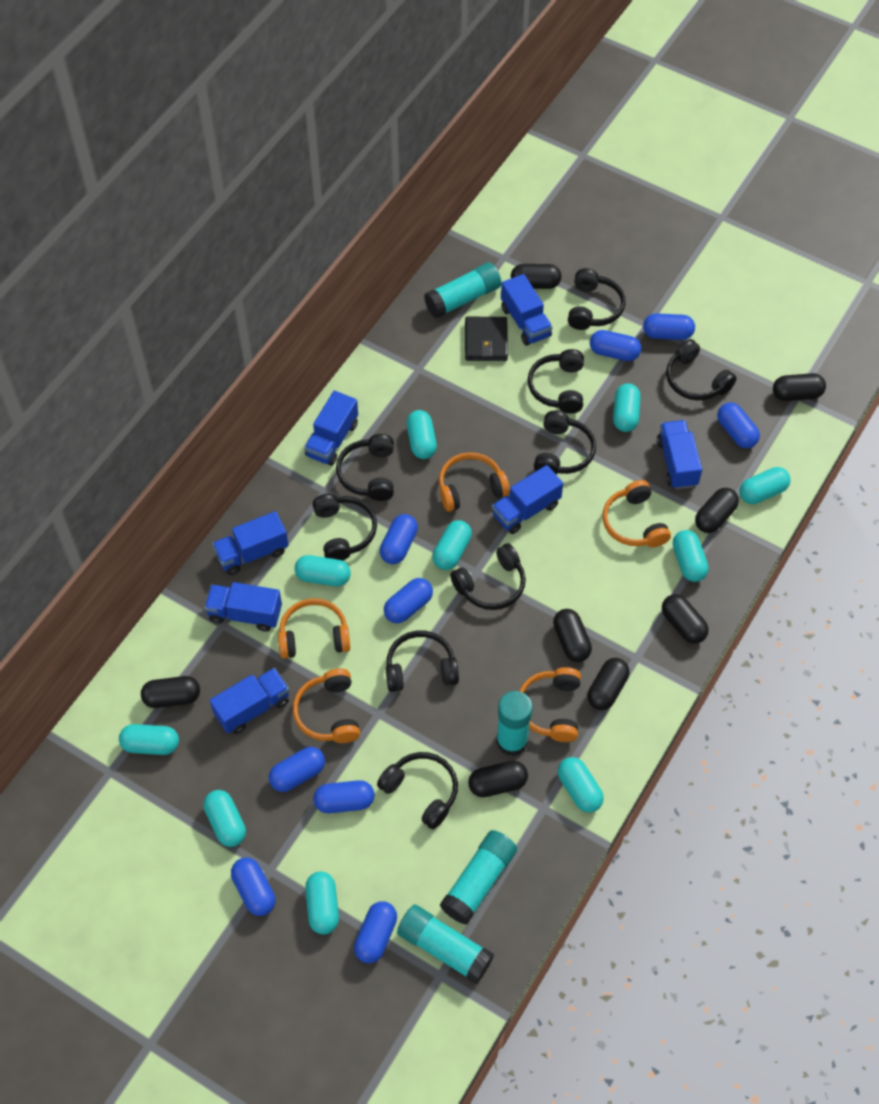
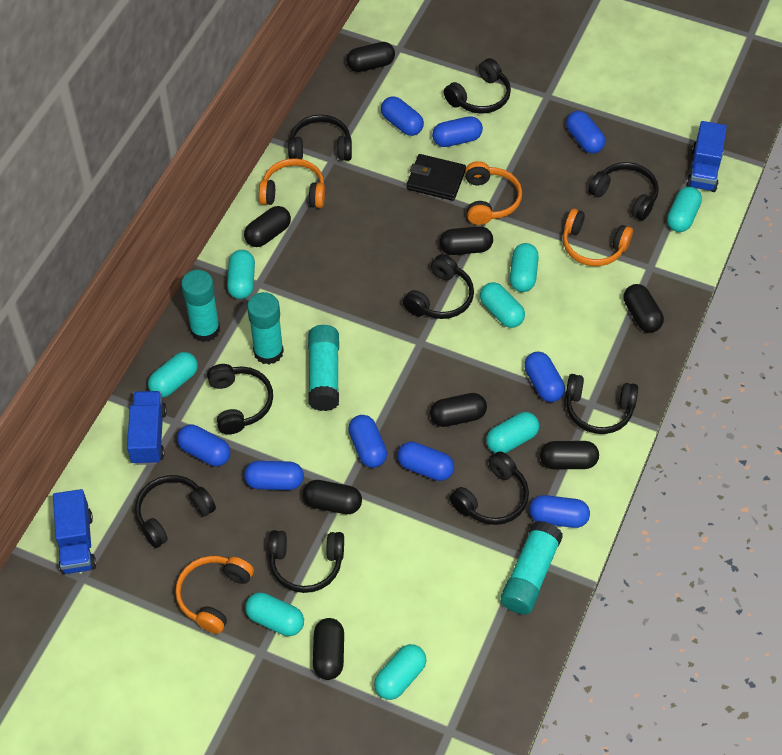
blue truck: [204,582,282,632] [210,668,289,734] [212,511,289,575] [304,391,358,466] [492,465,563,534] [501,274,552,346] [657,420,702,489] = 7 -> [53,489,96,574] [127,391,167,465] [686,121,727,192] = 3
orange headphones: [278,599,350,659] [293,669,360,743] [439,452,510,512] [519,667,581,742] [603,480,671,547] = 5 -> [175,556,254,634] [259,158,325,208] [465,161,522,225] [563,209,633,266] = 4
turquoise capsule: [119,724,179,755] [204,790,246,847] [294,555,351,586] [305,871,339,935] [407,410,437,459] [433,520,472,570] [558,757,604,813] [613,383,641,432] [673,530,709,582] [739,467,791,504] = 10 -> [148,352,198,398] [227,250,255,299] [245,593,304,636] [374,644,426,700] [480,282,525,328] [486,412,539,453] [510,243,539,292] [667,187,702,232] = 8

